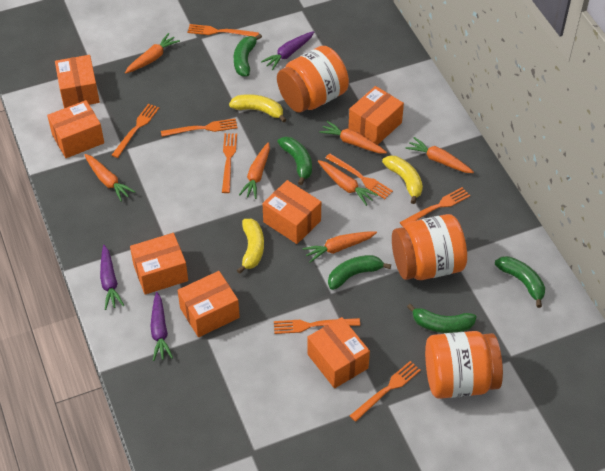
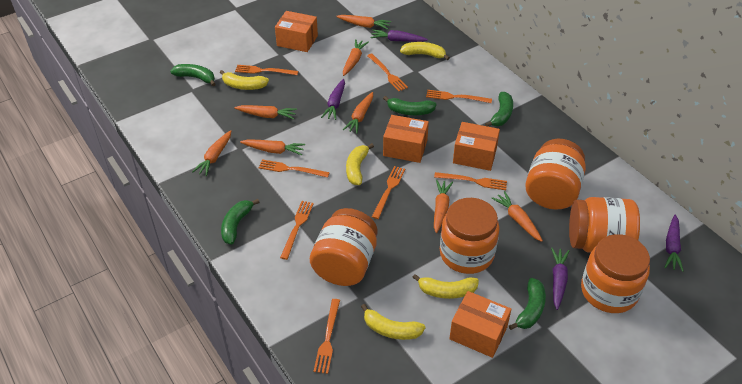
orange box: [47,100,104,158] [55,55,100,108] [130,233,188,295] [177,271,240,337] [262,180,321,244] [307,317,370,388] [348,86,404,145] = 7 -> [275,11,318,52] [383,115,429,163] [449,291,511,358] [453,122,500,171] = 4
orange carrot: [84,154,135,202] [125,33,180,74] [239,142,270,199] [303,231,377,263] [318,160,378,206] [319,121,387,154] [406,137,474,173] = 7 -> [192,130,231,176] [234,105,297,119] [240,139,305,156] [336,15,391,29] [343,39,369,76] [343,92,373,134] [434,180,453,233] [492,191,543,242] = 8
orange jar: [277,46,349,113] [392,214,467,280] [425,331,503,399] = 3 -> [310,208,378,286] [440,198,500,274] [525,139,586,210] [569,197,640,253] [581,234,650,313] = 5
purple carrot: [100,245,124,310] [150,292,173,361] [261,31,314,70] = 3 -> [321,79,345,120] [371,30,428,42] [551,248,570,310] [664,215,684,272] = 4
yellow banana: [229,94,286,123] [237,219,264,274] [382,156,423,204] = 3 -> [220,70,269,90] [346,143,374,185] [361,304,425,340] [400,42,450,60] [412,274,479,299] = 5

